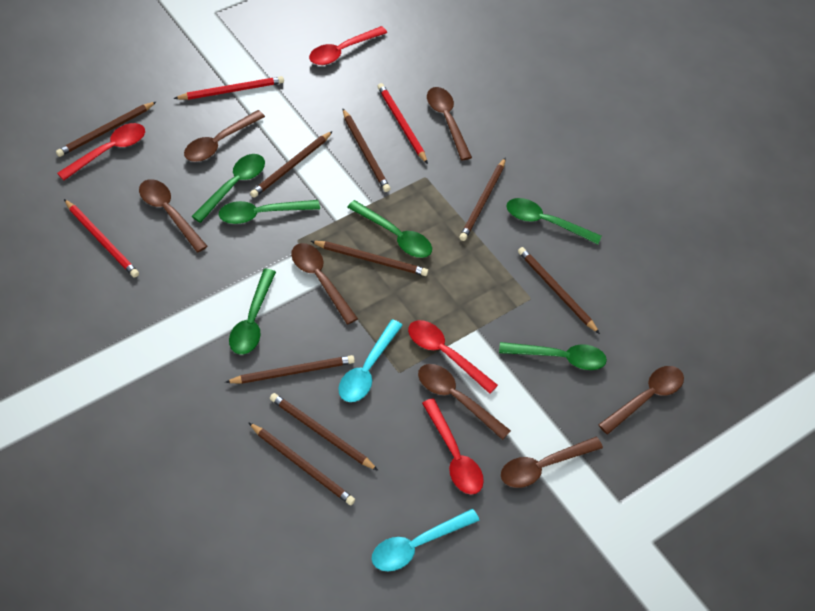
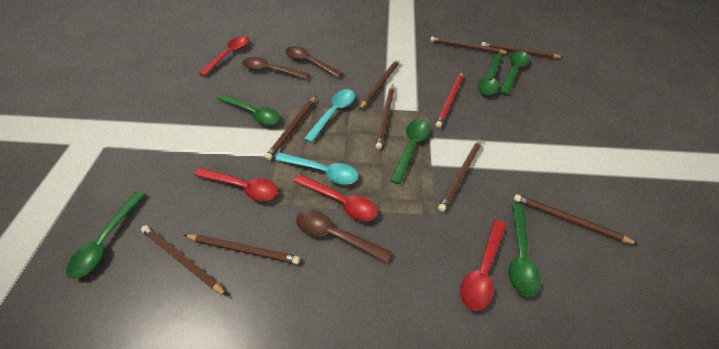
brown spoon: [139,179,208,253] [184,110,265,162] [291,243,358,325] [418,364,511,440] [427,87,472,160] [501,437,603,488] [598,366,684,434] = 7 -> [242,57,310,79] [285,46,343,78] [296,210,392,263] = 3
red pencil: [64,199,139,278] [173,76,284,100] [377,83,428,164] = 3 -> [436,71,463,128] = 1

